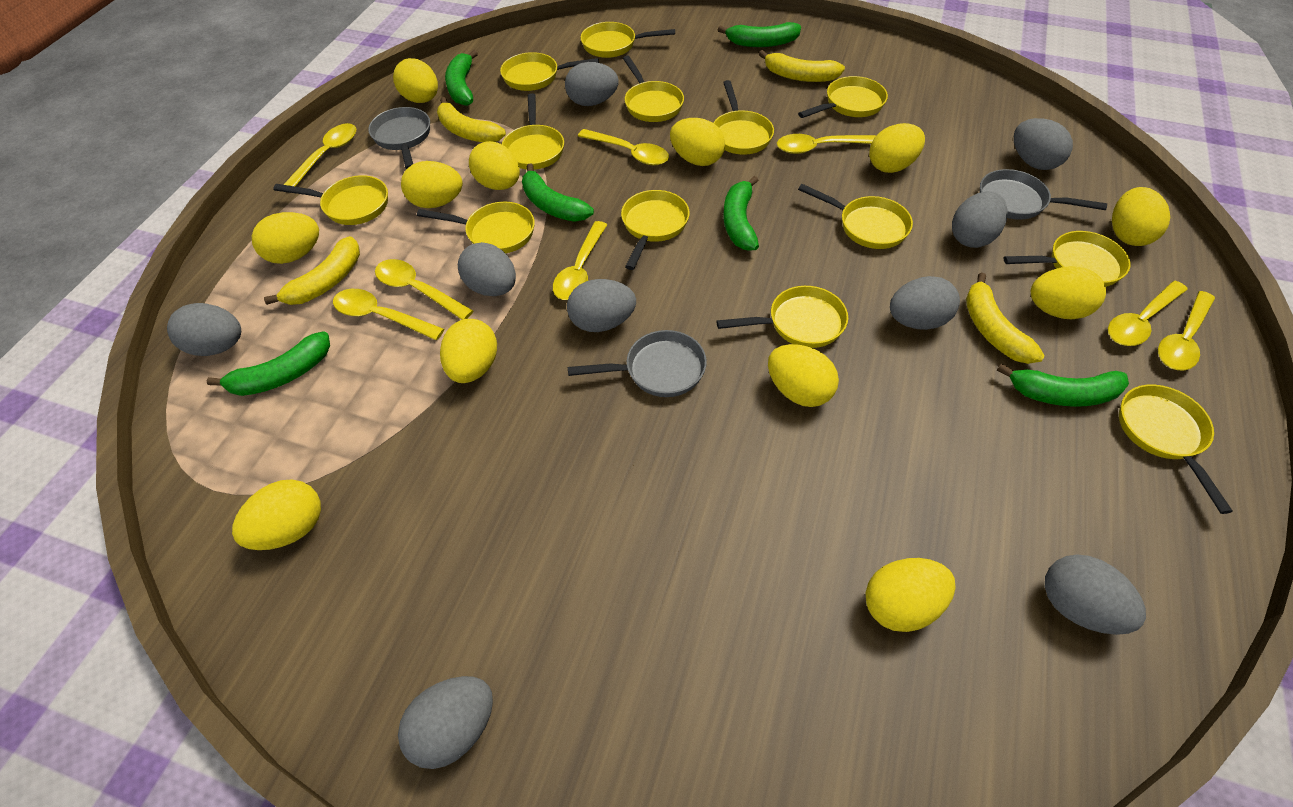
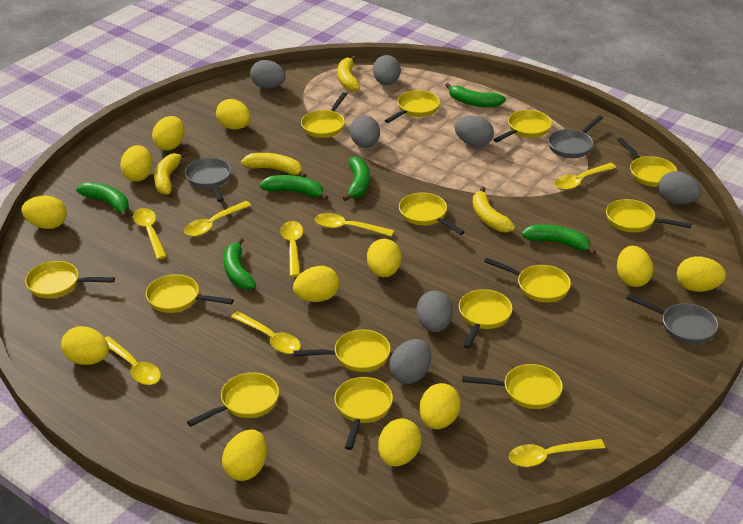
grey egg: [167,303,241,356] [398,676,493,769] [458,242,516,296] [565,62,619,106] [567,279,636,332] [890,276,960,330] [952,191,1008,248] [1014,118,1073,170] [1045,555,1146,635] = 9 -> [250,60,286,89] [350,115,380,148] [373,55,401,85] [389,339,431,384] [416,291,453,332] [455,115,494,147] [658,171,701,204] = 7
yellow pan: [273,175,388,225] [417,202,535,253] [500,52,599,91] [502,93,564,170] [581,22,675,58] [621,190,690,270] [623,56,684,122] [713,80,774,155] [716,286,848,348] [798,76,888,118] [798,184,913,249] [1003,231,1130,287] [1119,384,1233,514] = 13 -> [25,261,115,298] [146,274,234,313] [187,372,279,427] [294,330,391,372] [301,92,347,138] [334,377,393,450] [384,90,440,123] [399,192,465,235] [459,289,513,349] [462,364,563,409] [484,258,571,303] [493,110,552,142] [606,199,692,232] [617,138,677,187] = 14

